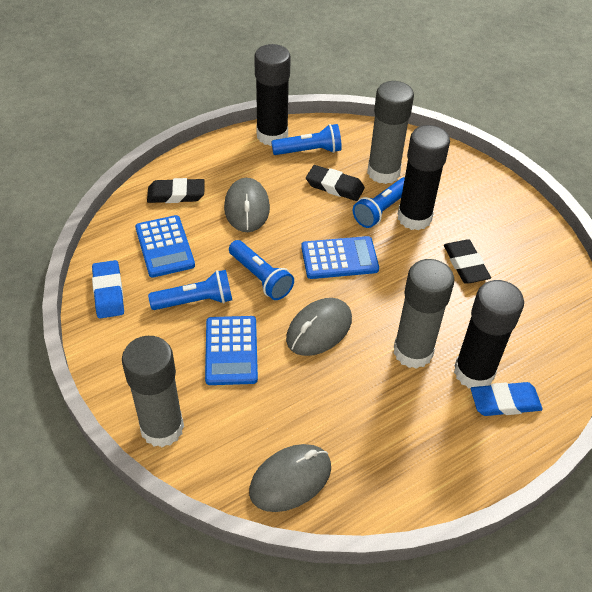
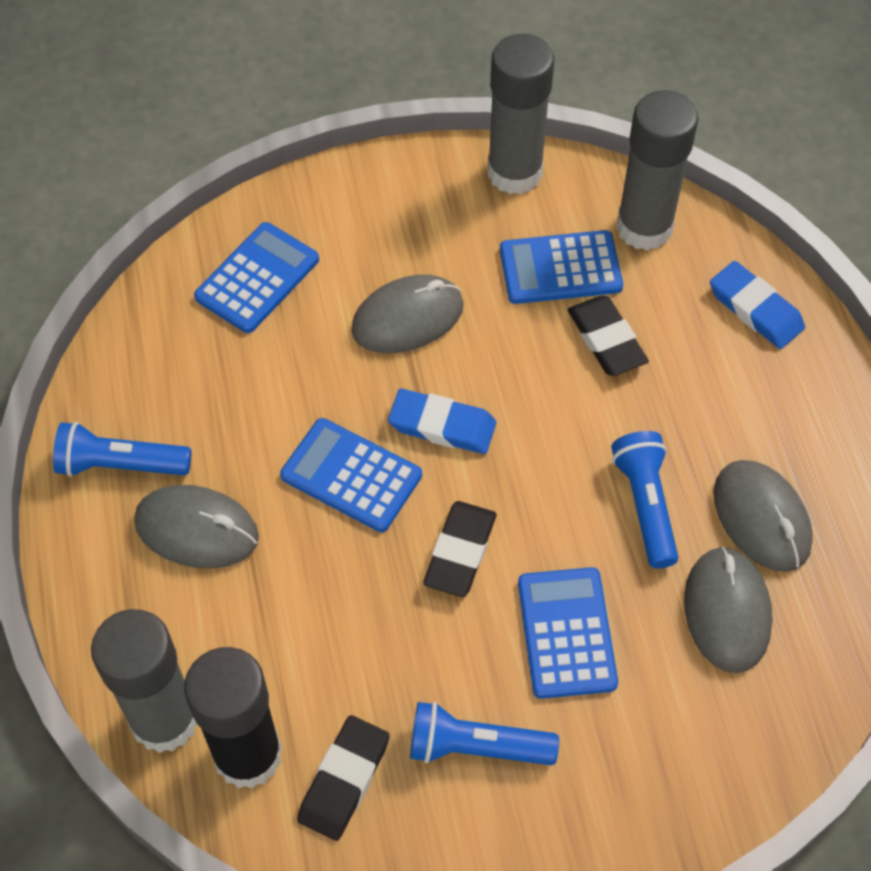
black glue stick: [254,44,291,146] [398,125,450,230] [454,280,524,388] = 3 -> [184,647,282,789] = 1
blue calculator: [135,215,195,278] [205,316,258,385] [301,236,379,279] = 3 -> [194,222,319,333] [280,418,422,532] [500,230,623,304] [518,567,618,699] = 4
blue flashlight: [148,270,232,310] [229,240,294,300] [271,124,342,155] [353,177,405,228] = 4 -> [53,422,191,477] [410,702,559,765] [611,431,678,569] = 3
grey mouse: [224,178,270,232] [249,444,331,512] [286,298,352,356] = 3 -> [134,485,259,569] [351,275,464,353] [684,546,773,673] [713,460,813,572] = 4

